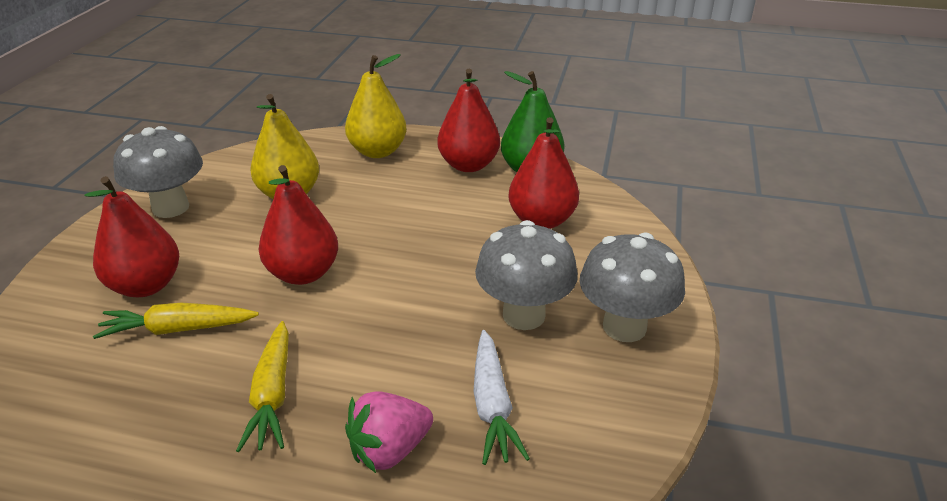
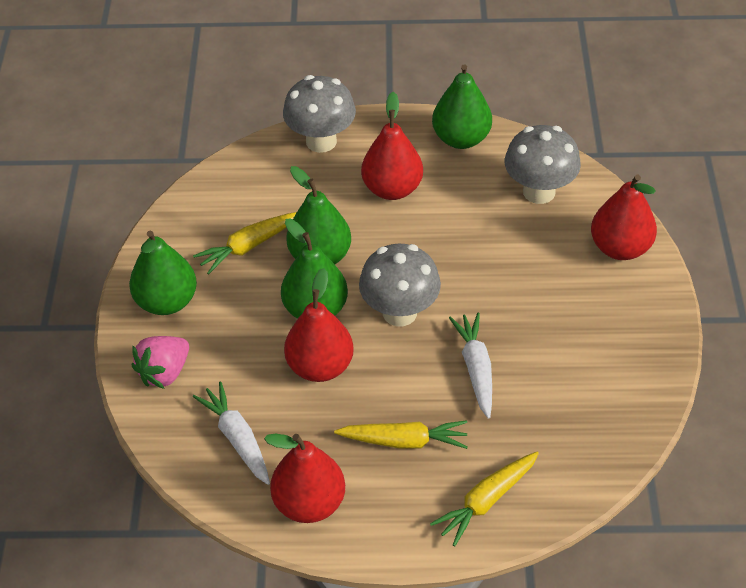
green pear: [501,71,564,172] = 1 -> [129,231,197,315] [281,219,348,319] [286,166,351,264] [432,64,492,149] = 4
white carrot: [473,330,530,465] = 1 -> [193,382,270,485] [449,313,492,419] = 2
yellow carrot: [93,303,259,339] [236,321,289,452] = 2 -> [193,212,297,274] [334,420,468,449] [430,452,539,547] = 3
yellow pear: [250,94,319,199] [345,54,407,158] = 2 -> none = 0

